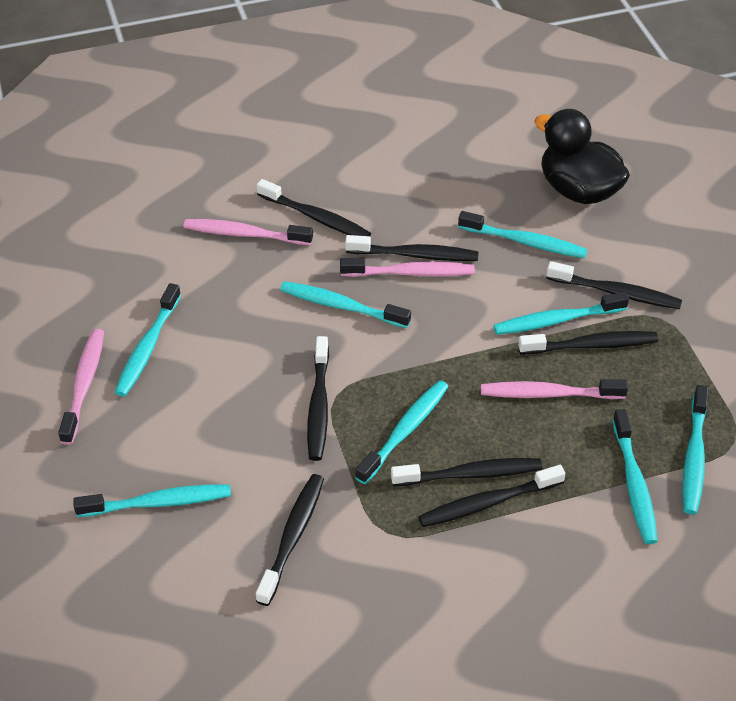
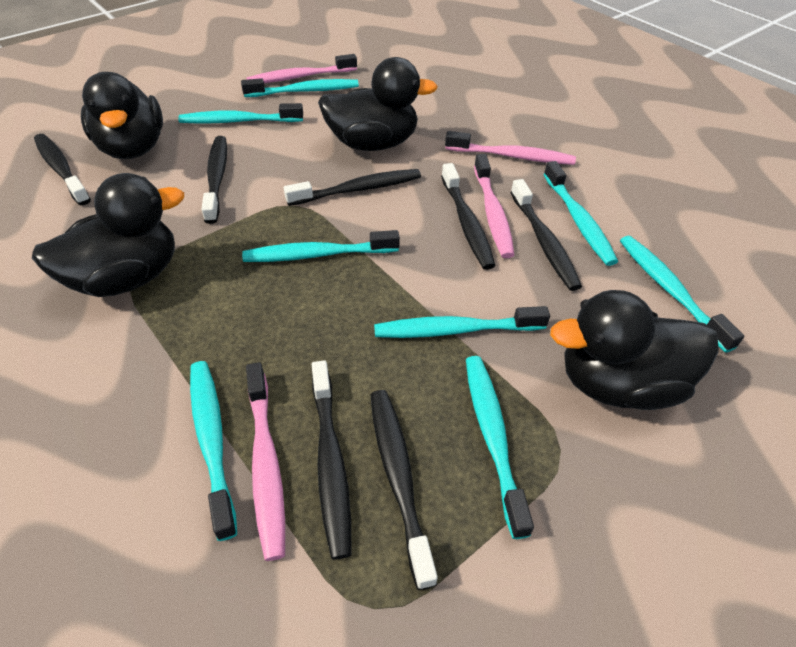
black duck: [534,109,630,204] = 1 -> [32,173,184,297] [81,72,163,159] [318,57,438,151] [550,290,719,410] = 4
black toothbrush: [256,474,324,606] [257,179,371,236] [307,336,329,461] [345,235,478,261] [391,458,542,486] [418,465,565,527] [518,331,658,354] [546,261,682,309] = 8 -> [34,134,91,205] [201,136,227,224] [284,169,421,206] [312,361,351,560] [371,390,438,590] [441,163,495,270] [510,179,582,291] = 7

